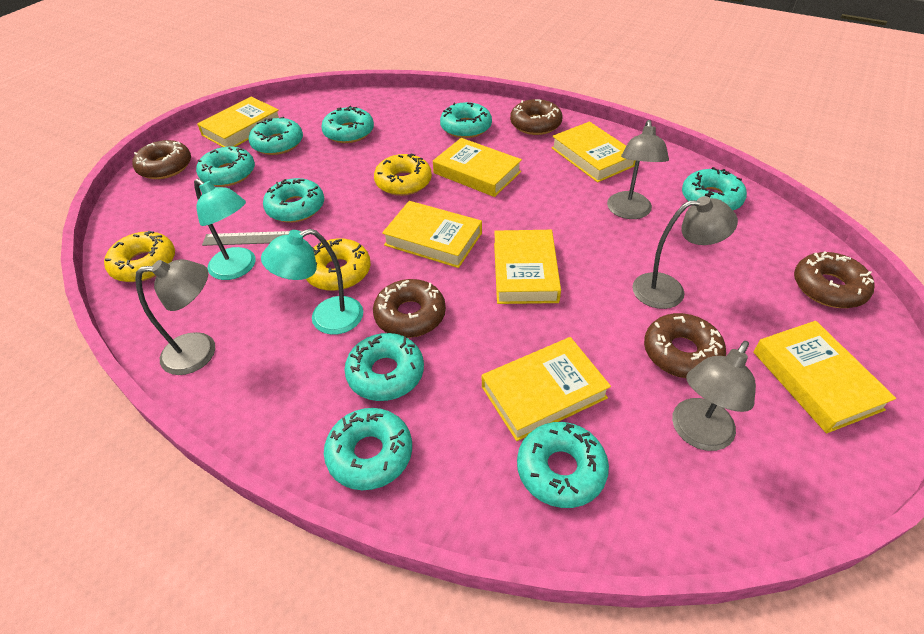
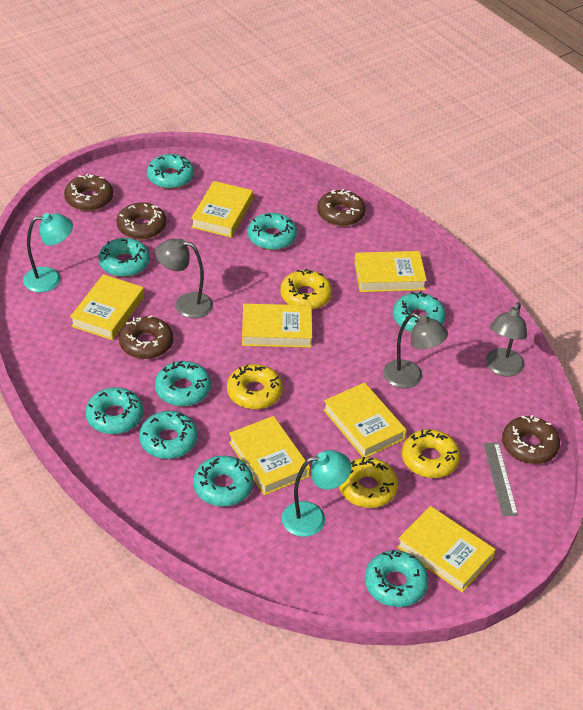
grey lamp: [135,259,215,375] [607,120,669,219] [632,196,738,309] [672,341,756,451] = 4 -> [155,239,213,318] [383,313,448,388] [486,302,527,377] = 3
yellow donut: [104,231,175,282] [306,238,371,291] [374,154,432,196] = 3 -> [227,364,283,409] [280,269,332,310] [339,457,398,508] [402,429,460,478] = 4

